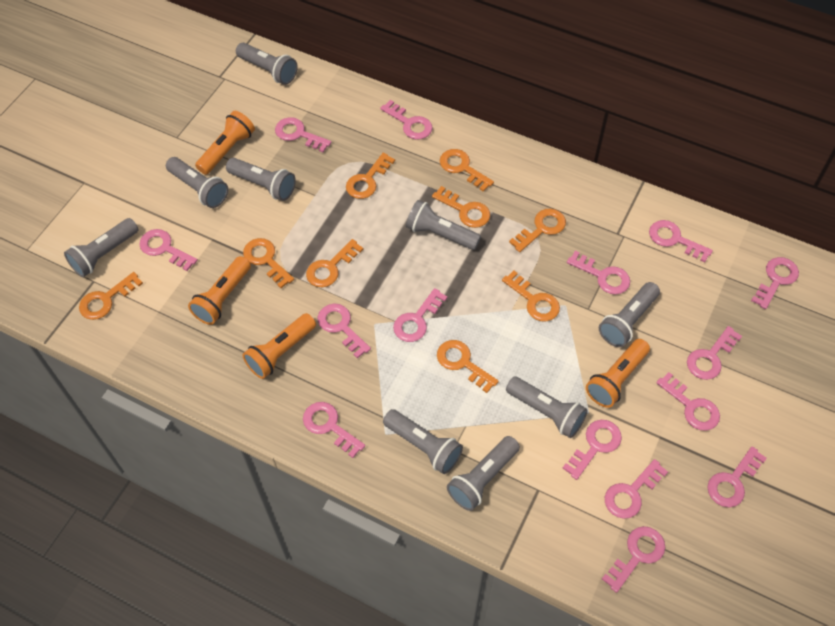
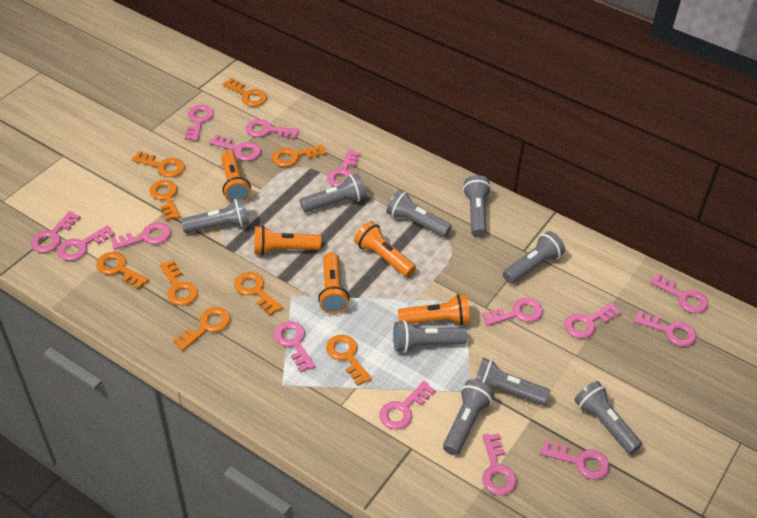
orange flashlight: [188,256,251,325] [195,111,255,175] [243,313,316,379] [586,339,650,408] = 4 -> [221,151,251,202] [254,226,321,255] [318,252,350,314] [354,221,416,277] [398,294,470,325] = 5

